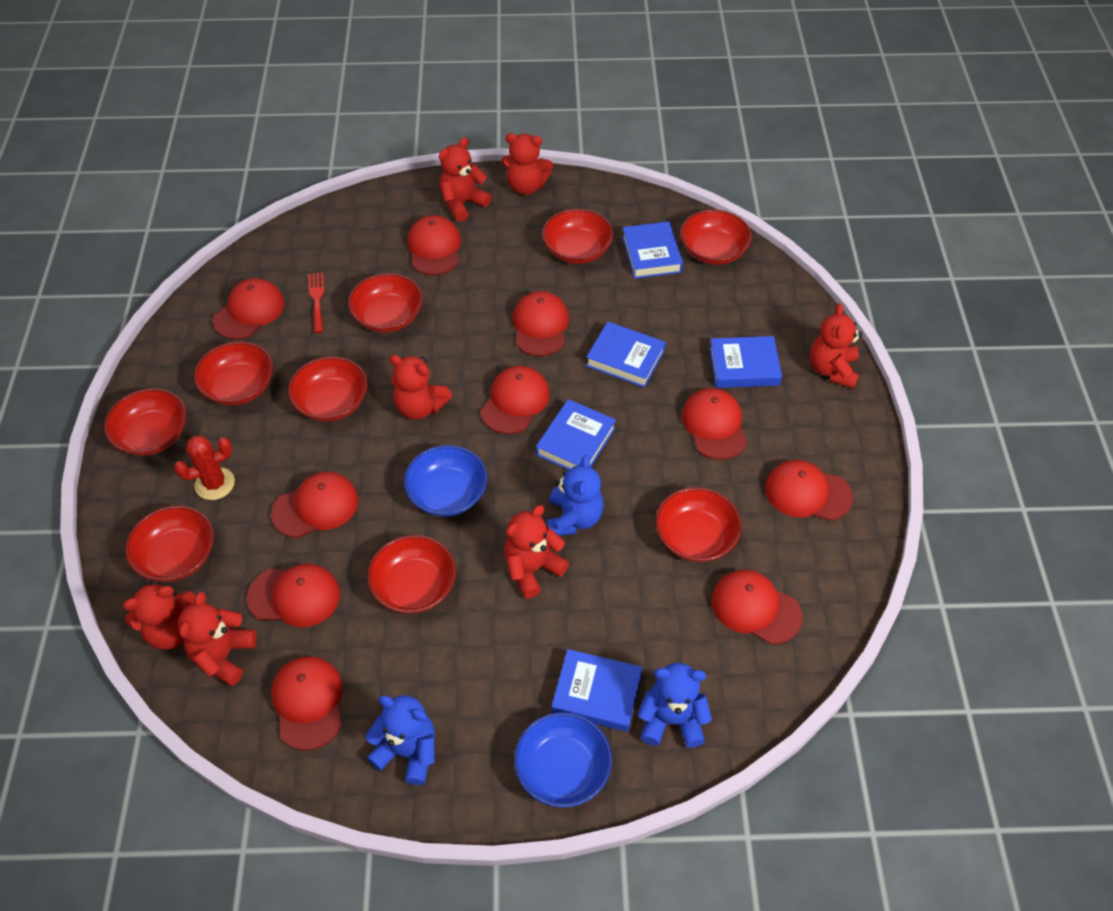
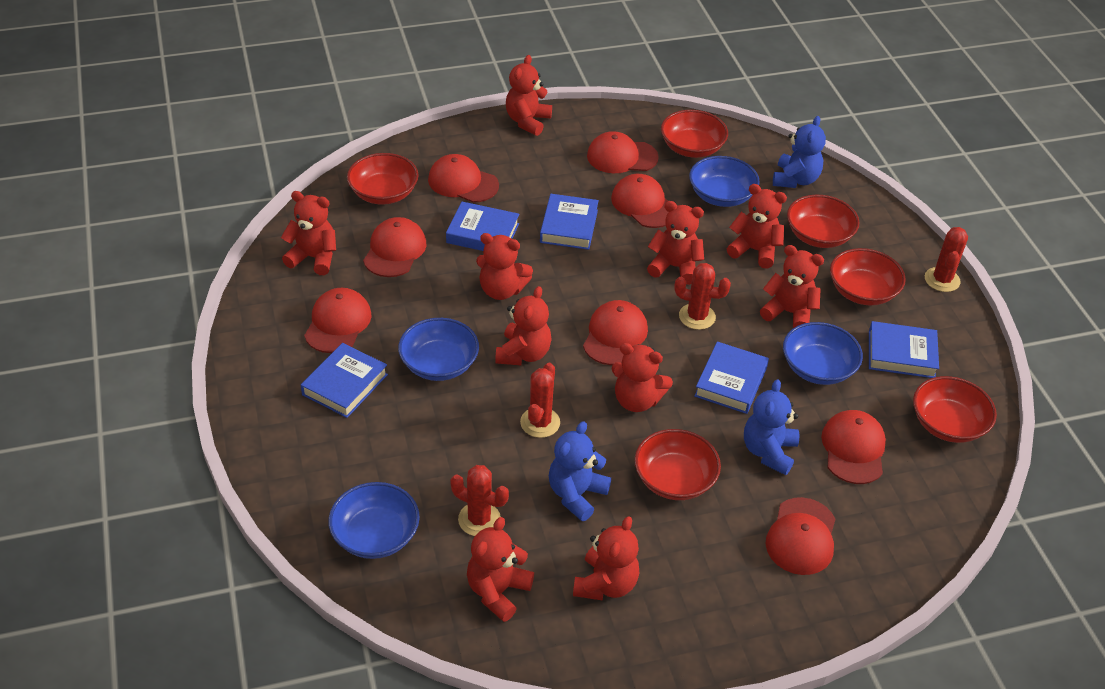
blue bowl: [404,445,488,517] [514,712,612,808] = 2 -> [328,482,420,559] [398,318,479,381] [689,156,760,207] [783,322,863,385] = 4
red bowl: [104,388,187,456] [125,506,214,582] [194,341,273,405] [288,356,368,422] [348,273,423,333] [367,535,456,614] [542,209,613,264] [656,487,742,562] [680,209,752,265] = 9 -> [347,153,418,205] [634,429,721,500] [661,110,728,158] [787,195,859,248] [830,248,906,305] [913,376,997,443] = 6
red cactus: [174,435,235,500] = 1 -> [450,465,509,536] [520,362,560,438] [674,263,731,330] [925,227,968,292] = 4
red cap: [213,278,285,340] [247,564,340,627] [271,472,358,538] [271,656,343,751] [407,215,461,275] [481,366,550,434] [513,291,569,356] [682,388,747,460] [711,570,803,645] [765,460,853,521] = 10 -> [304,288,371,353] [363,217,427,277] [428,154,499,203] [583,300,648,365] [587,131,659,173] [611,174,668,228] [766,497,835,575] [821,410,886,484] = 8
red fork: [308,272,324,333] = 1 -> none = 0
red teddy bear: [123,582,195,650] [178,592,257,686] [389,355,452,420] [439,138,491,222] [501,133,553,195] [504,505,569,599] [810,303,863,389] = 7 -> [281,191,336,275] [467,517,534,622] [476,233,533,300] [495,286,552,365] [506,55,552,136] [573,516,639,601] [612,343,673,412] [647,201,704,285] [727,184,787,269] [760,245,824,328] = 10

